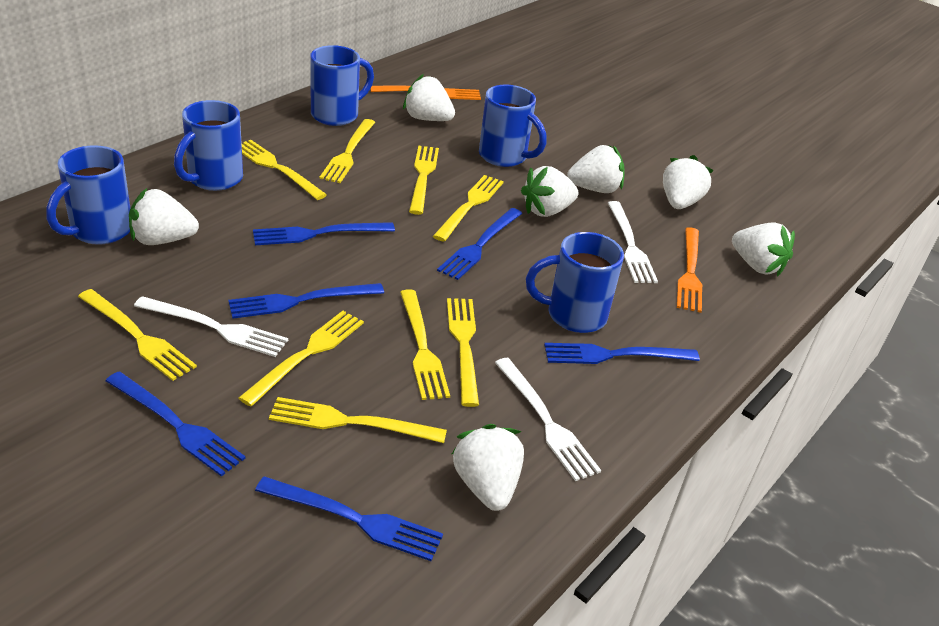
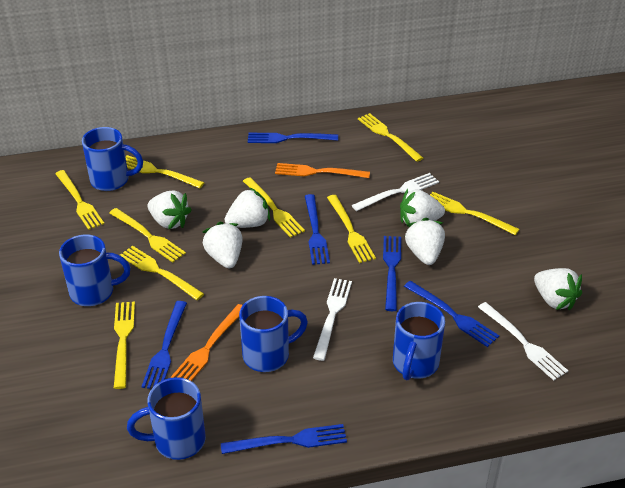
white strawberry: [129,188,199,245] [403,74,455,121] [452,424,524,511] [521,166,578,217] [567,145,624,193] [663,155,714,209] [732,223,795,277] = 7 -> [148,190,192,229] [203,222,242,268] [225,187,270,228] [400,189,445,225] [404,218,445,265] [534,268,582,310] = 6

